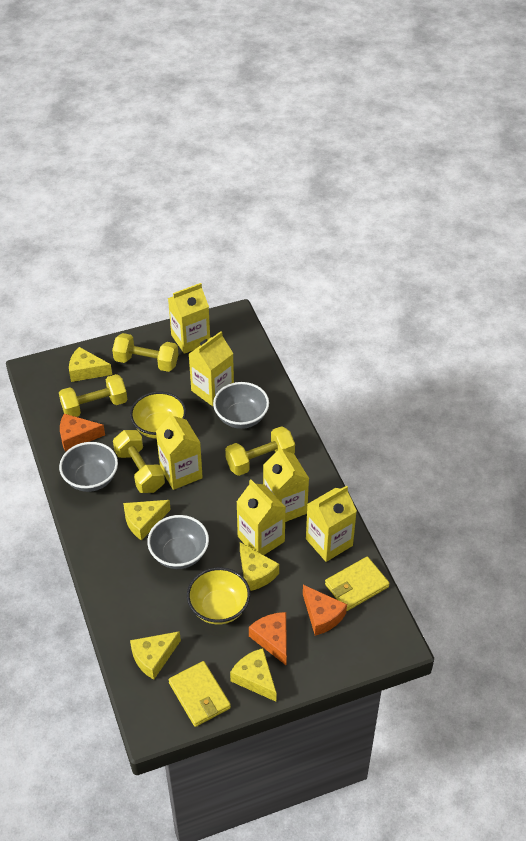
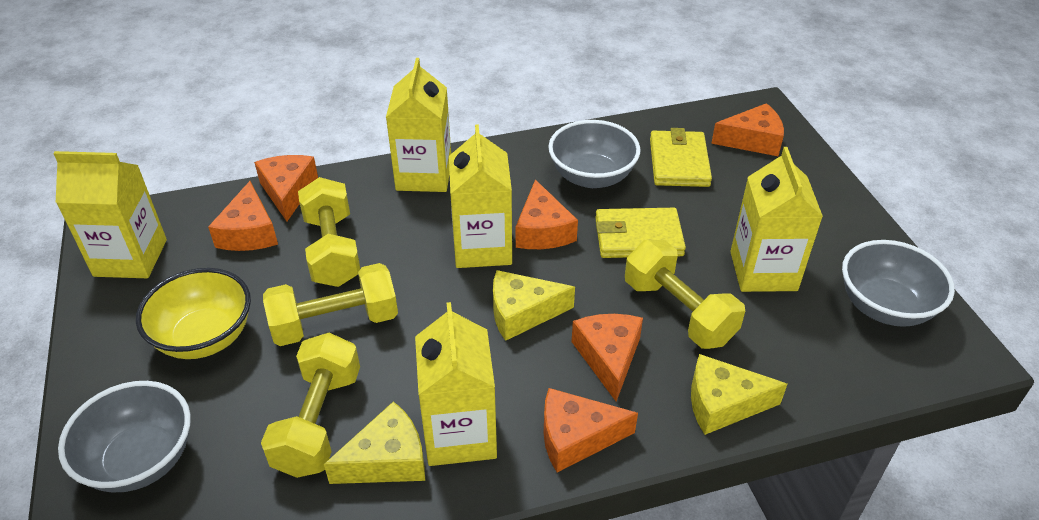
orange cheese: [60,414,105,452] [249,612,287,665] [303,585,347,636] = 3 -> [208,181,278,251] [254,155,318,221] [516,179,578,249] [544,388,638,472] [572,314,643,402] [711,103,784,156] = 6
yellow bowl: [130,391,186,439] [187,567,250,625] = 2 -> [136,268,251,359] = 1
yellow carton: [156,412,203,490] [168,283,210,354] [189,331,234,406] [236,480,286,555] [263,446,309,522] [306,485,357,562] = 6 -> [53,151,167,278] [386,58,451,192] [415,302,497,466] [449,124,512,268] [730,147,823,292] = 5
yellow cheese: [69,347,112,382] [123,500,171,540] [130,631,181,680] [230,648,276,702] [240,542,279,591] = 5 -> [324,401,425,484] [493,270,575,341] [691,354,787,435] = 3

